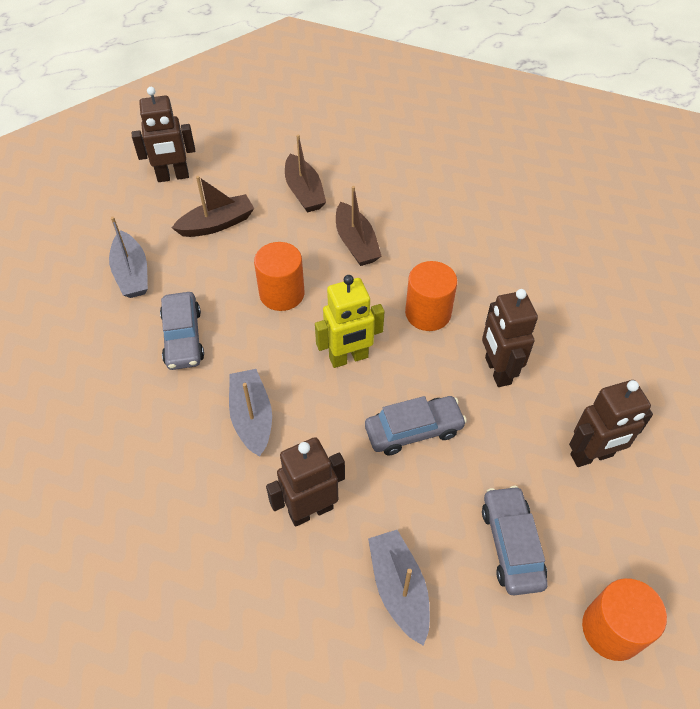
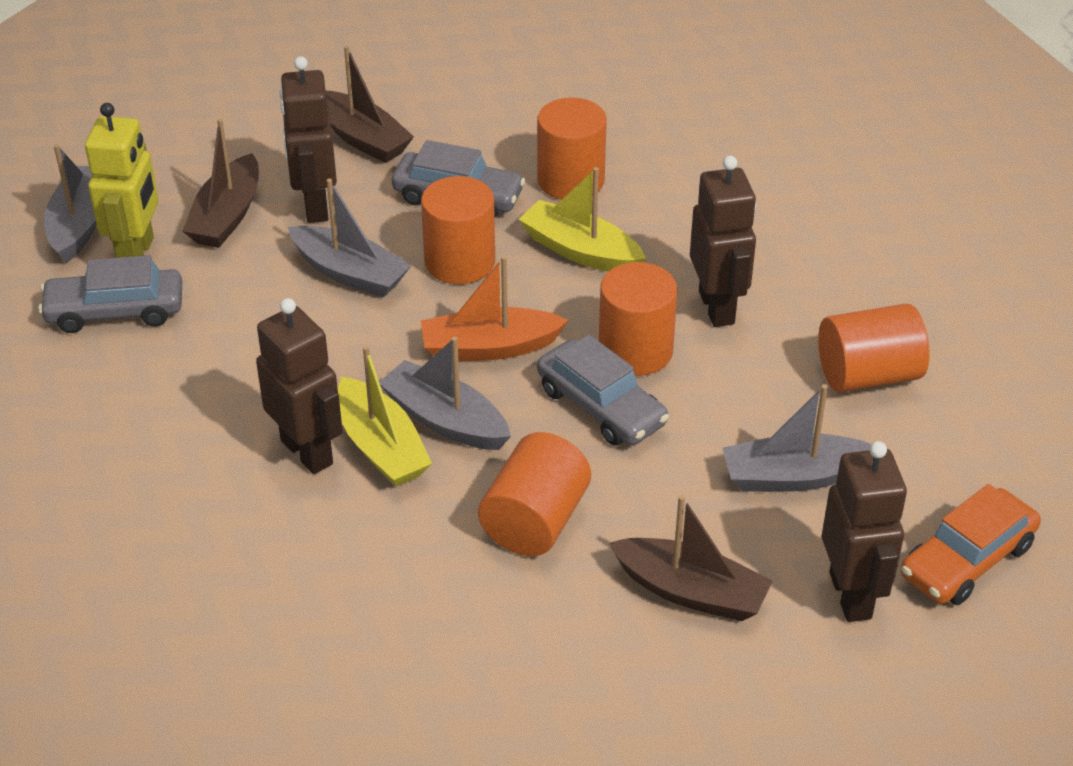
grey boat: [109,217,148,298] [229,369,272,457] [368,530,430,646] = 3 -> [44,144,97,263] [288,178,412,298] [379,337,511,450] [723,384,871,492] = 4
orange boat: none = 0 -> [421,256,568,361] = 1
orange car: none = 0 -> [901,484,1041,605] = 1
orange cylinder: [254,242,305,311] [405,261,457,331] [582,578,667,661] = 3 -> [421,176,495,284] [478,432,591,556] [537,98,607,200] [599,262,678,376] [818,304,930,393] = 5
yellow boat: none = 0 -> [338,346,432,487] [518,167,646,272] = 2

